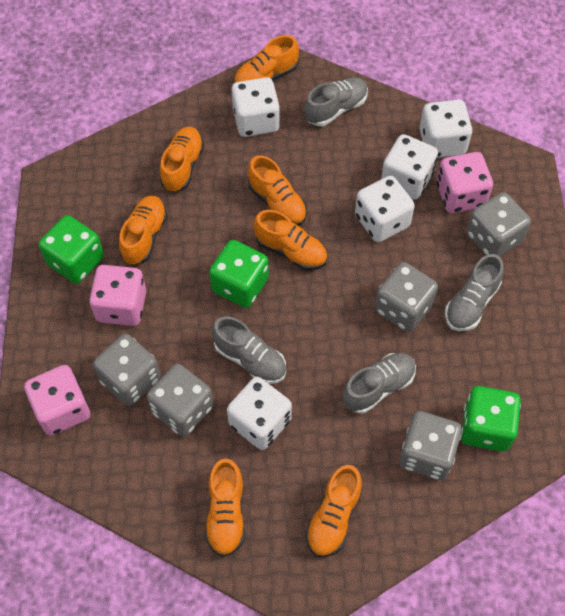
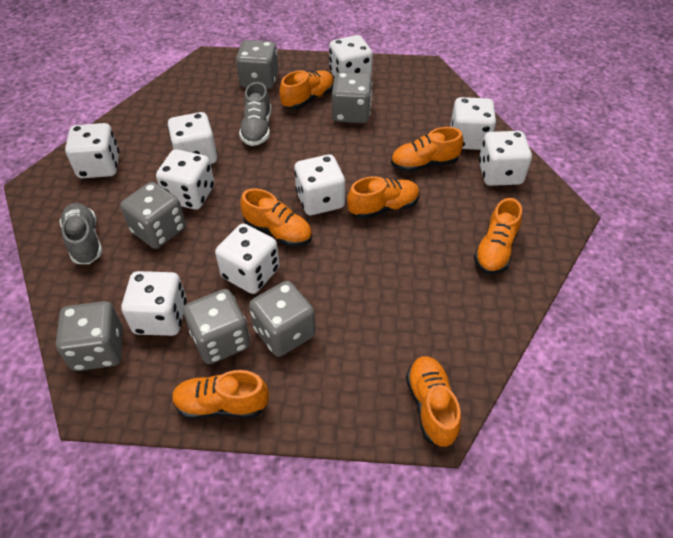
green dice: [39,215,104,284] [209,240,269,308] [461,386,521,452] = 3 -> none = 0
grey dice: [93,334,160,406] [147,364,213,437] [375,262,438,332] [399,411,462,480] [466,192,531,257] = 5 -> [56,301,123,371] [120,182,186,249] [183,289,250,364] [236,40,278,89] [249,281,316,357] [332,72,372,123] = 6
grey shoe: [212,317,286,384] [304,77,368,126] [343,353,416,413] [445,254,504,331] = 4 -> [60,203,102,264] [239,82,271,146] = 2
pink dice: [24,365,90,436] [89,265,146,326] [436,152,493,213] = 3 -> none = 0
white dice: [227,377,292,450] [232,77,280,137] [355,176,415,242] [381,134,438,200] [419,100,472,158] = 5 -> [65,123,119,178] [121,271,186,336] [156,149,214,210] [168,112,217,164] [215,224,280,294] [294,154,345,215] [329,35,373,77] [450,97,496,150] [479,131,532,186] = 9

